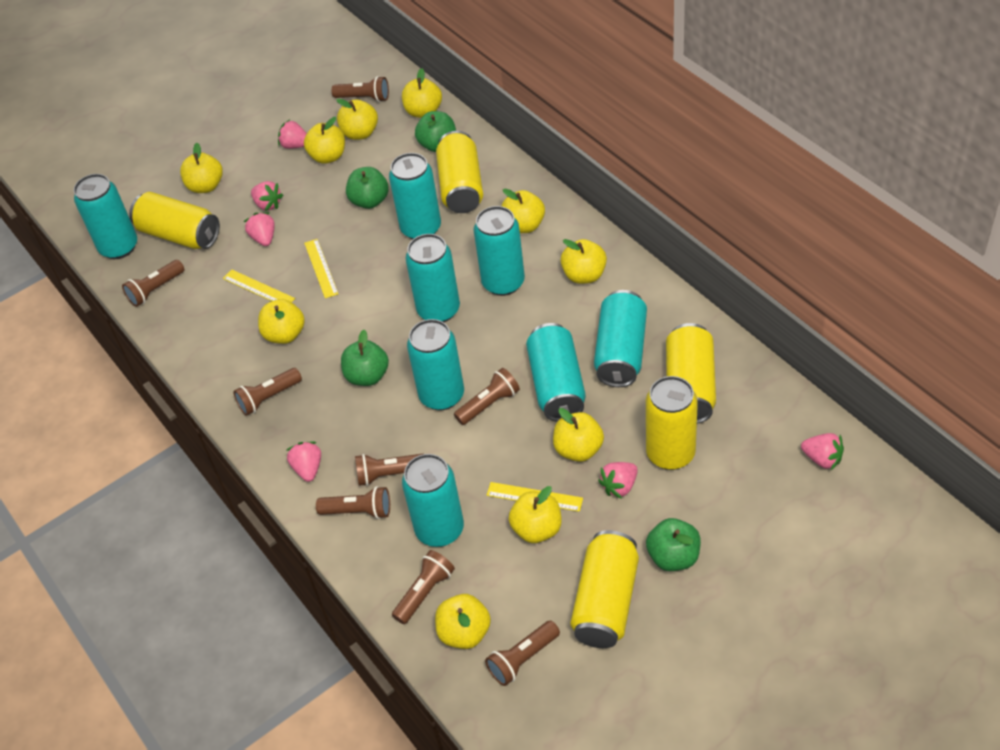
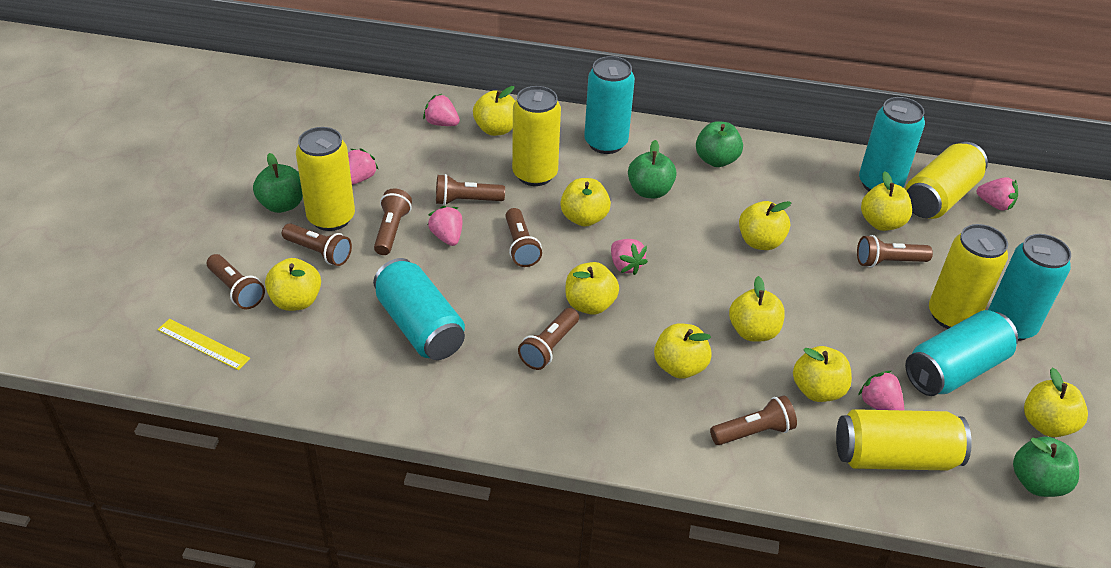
turquoise can: [74,174,137,259] [389,153,441,240] [402,454,464,547] [405,234,460,322] [407,319,464,410] [474,206,525,296] [526,323,586,422] [594,290,647,387] = 8 -> [373,258,465,360] [584,56,635,154] [859,97,925,191] [905,310,1018,396] [988,234,1071,341] = 5
yellow ruler: [223,269,295,302] [304,239,338,298] [487,482,583,512] = 3 -> [157,319,250,370] = 1

